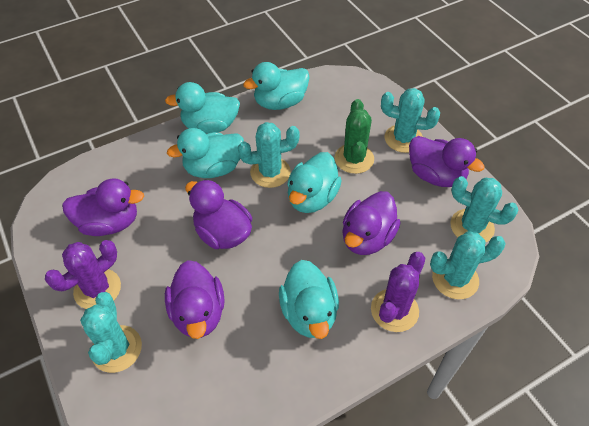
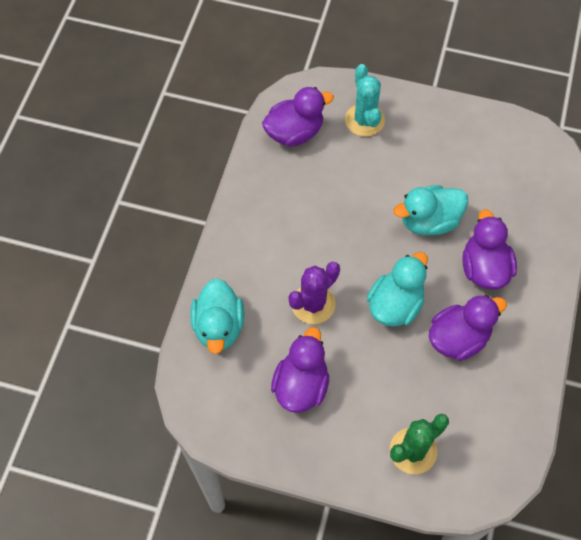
purple cactus: [45,240,121,309] [371,252,425,332] = 2 -> [288,262,340,324] = 1
purple duck: [62,178,144,236] [165,260,225,339] [185,179,252,249] [342,191,401,255] [409,136,485,187] = 5 -> [262,87,334,147] [271,327,329,413] [429,295,507,361] [462,209,517,290] = 4
turquoise cactus: [80,292,142,373] [238,122,300,188] [381,88,440,153] [430,231,506,299] [450,176,518,243] = 5 -> [345,64,385,137] = 1
turquoise duck: [165,82,240,134] [167,128,244,178] [243,62,310,110] [279,260,339,339] [287,152,342,213] = 5 -> [190,278,244,354] [366,252,428,327] [393,185,468,235] = 3

